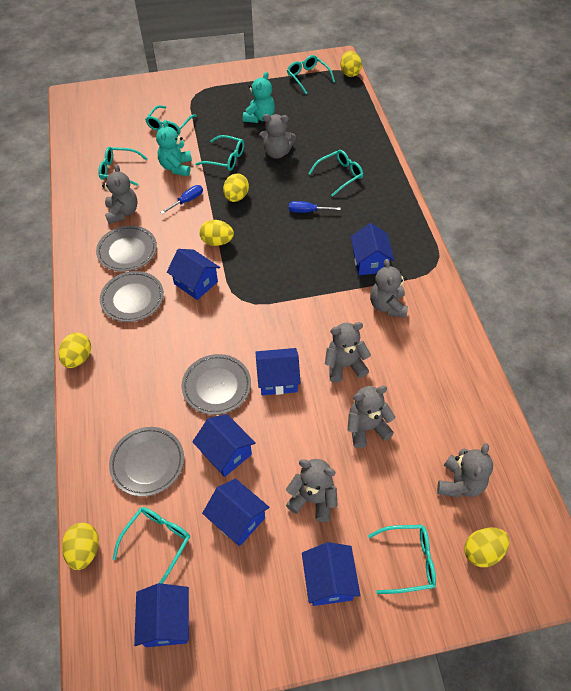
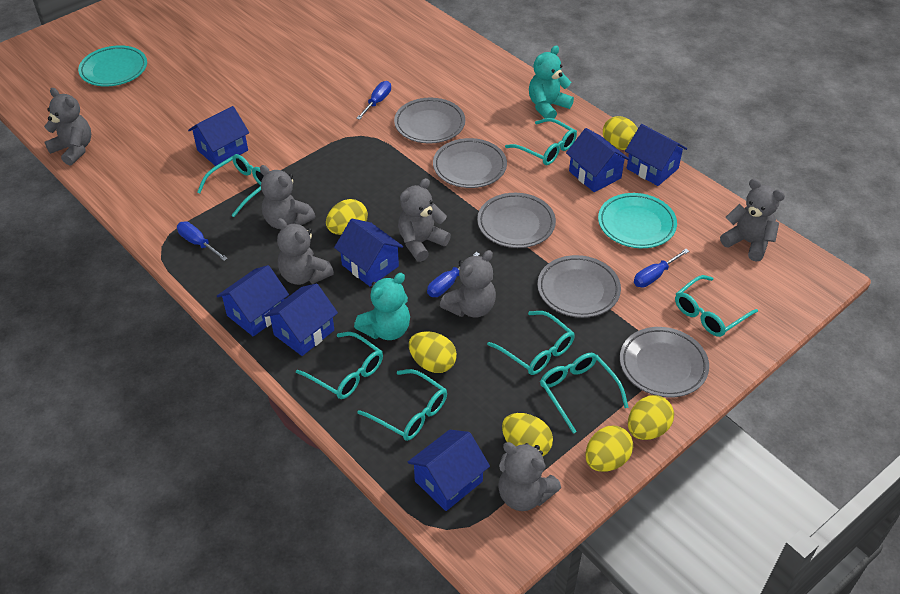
blue screwdriver: [160,185,203,214] [289,201,341,213] = 2 -> [177,221,228,261] [356,81,391,120] [427,252,480,297] [634,249,689,288] = 4
grey plate: [96,226,157,272] [100,271,164,322] [109,427,184,497] [182,354,251,415] = 4 -> [394,98,465,144] [433,138,507,188] [477,193,556,248] [537,255,621,318] [620,327,709,397] = 5
turquoise plate: none = 0 -> [78,45,147,87] [598,193,677,248] = 2

